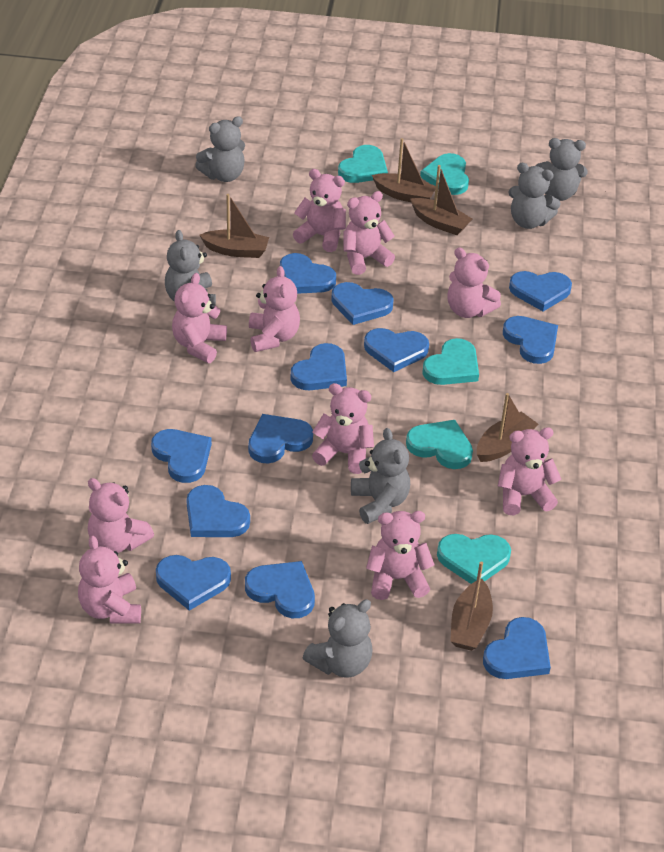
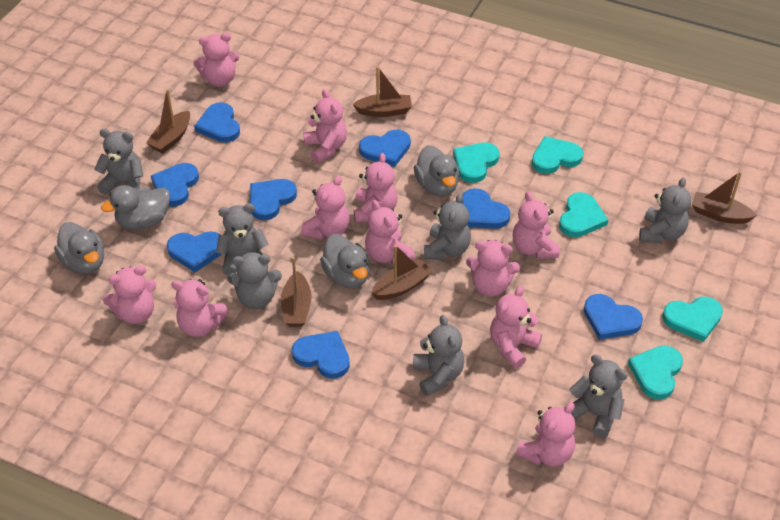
blue heart: [151,429,212,483] [156,555,231,611] [187,485,250,537] [245,561,315,618] [248,414,313,464] [280,253,336,294] [291,343,347,390] [331,282,394,325] [364,328,429,372] [483,617,551,679] [503,316,558,364] [509,271,572,311] = 12 -> [151,163,199,207] [167,231,221,272] [194,102,240,143] [250,179,297,220] [292,331,350,379] [359,129,411,167] [462,188,510,229] [584,294,643,340] = 8
grey duck: none = 0 -> [54,222,104,274] [101,185,170,230] [320,234,370,288] [414,145,459,196] = 4
grey teddy bear: [165,230,216,305] [195,116,245,182] [303,599,373,678] [351,428,410,524] [508,163,561,229] [535,138,588,201] = 6 -> [94,129,143,195] [216,203,269,275] [227,252,282,309] [413,315,464,396] [424,193,471,260] [569,355,627,438] [639,177,691,243] = 7
pink teddy bear: [78,536,141,624] [88,478,154,553] [172,273,227,363] [249,266,300,352] [293,169,346,252] [312,383,374,474] [343,191,395,275] [366,511,435,600] [447,248,501,318] [498,427,561,516] = 10 -> [103,265,156,324] [171,279,229,337] [194,33,240,87] [301,176,350,240] [303,89,347,163] [354,153,398,223] [365,200,414,265] [466,240,520,296] [490,286,542,368] [513,191,560,258] [516,402,575,467] = 11

